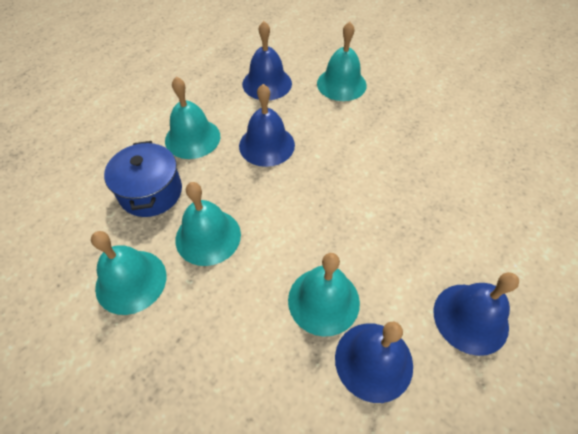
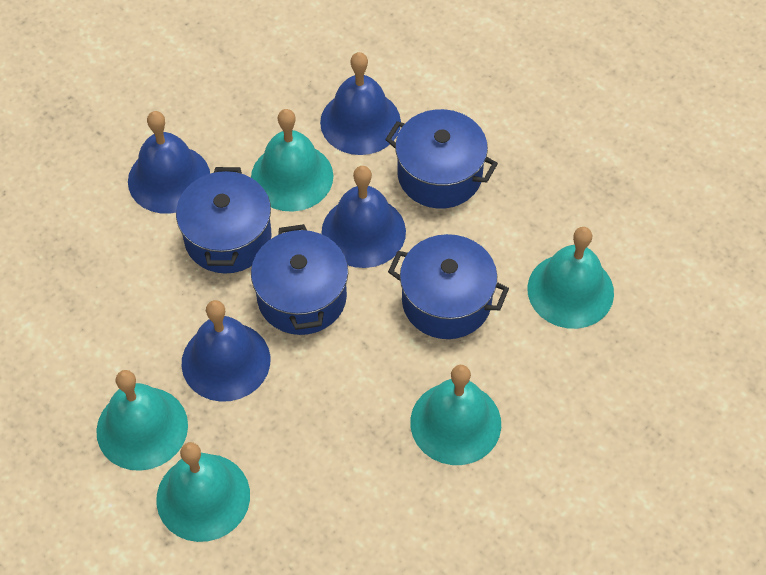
blue pot: [104,141,182,217] = 1 -> [176,167,272,274] [251,224,348,335] [385,109,498,209] [388,234,509,339] = 4

